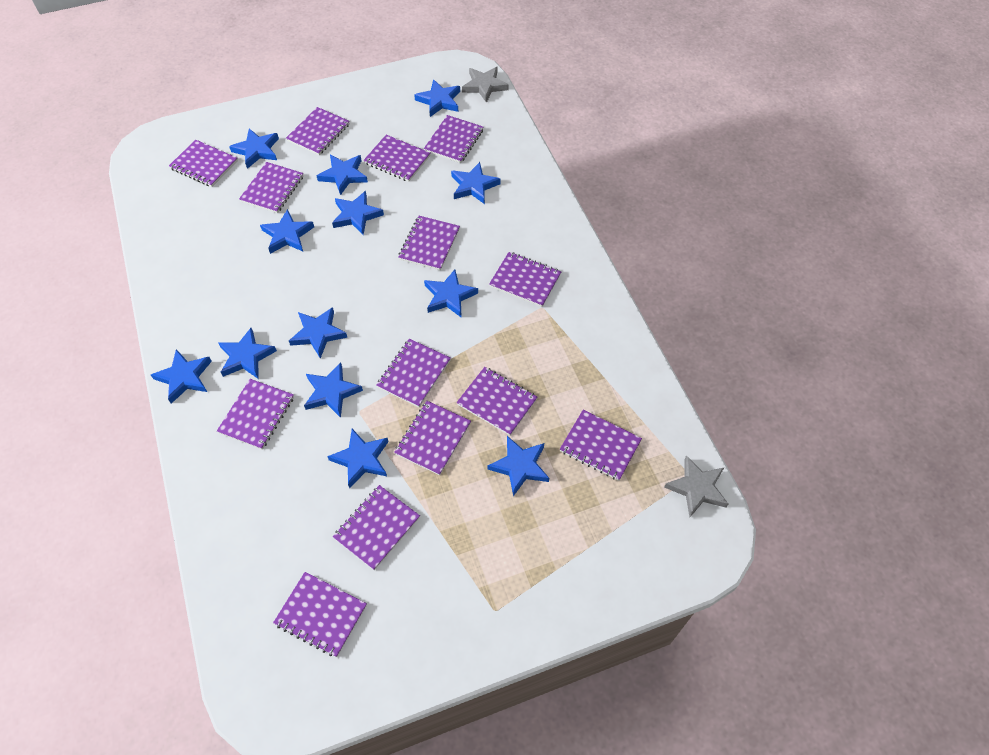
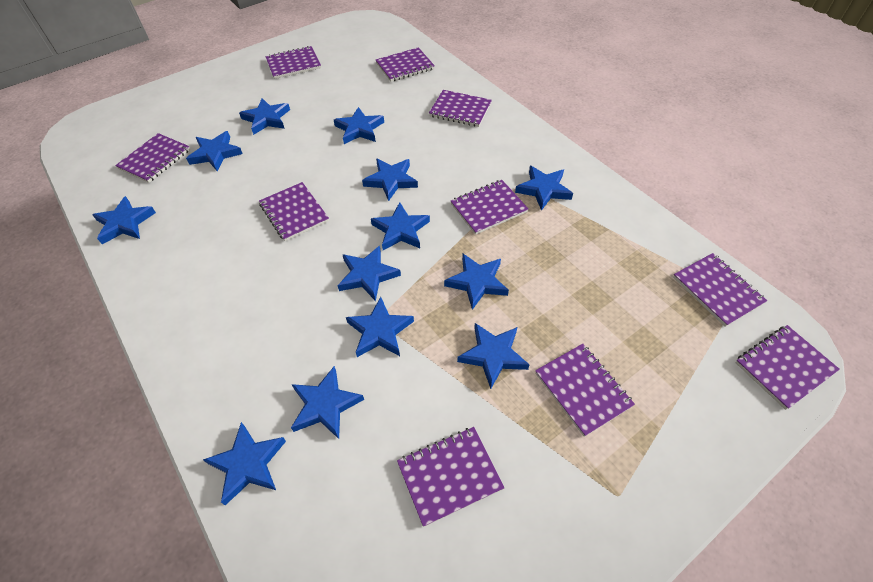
grey star: [462,67,509,103] [664,456,728,517] = 2 -> none = 0
purple notebook: [169,140,238,187] [217,379,294,450] [239,162,303,213] [273,572,367,657] [286,107,350,155] [333,485,420,570] [363,135,431,182] [376,339,451,407] [394,401,471,475] [398,216,460,270] [424,115,483,163] [457,367,538,435] [489,252,561,307] [560,410,642,481] = 14 -> [115,133,190,183] [259,182,329,241] [266,46,321,79] [376,47,435,82] [397,427,505,527] [429,90,492,127] [451,180,528,235] [535,344,635,437] [673,253,767,327] [735,325,840,410] = 10

